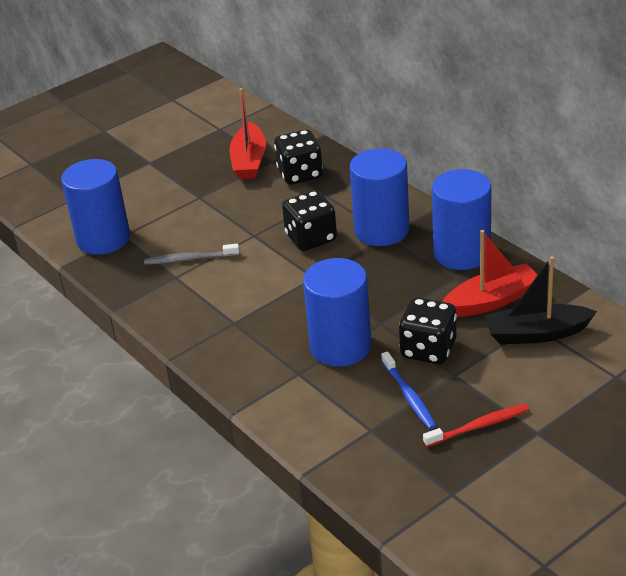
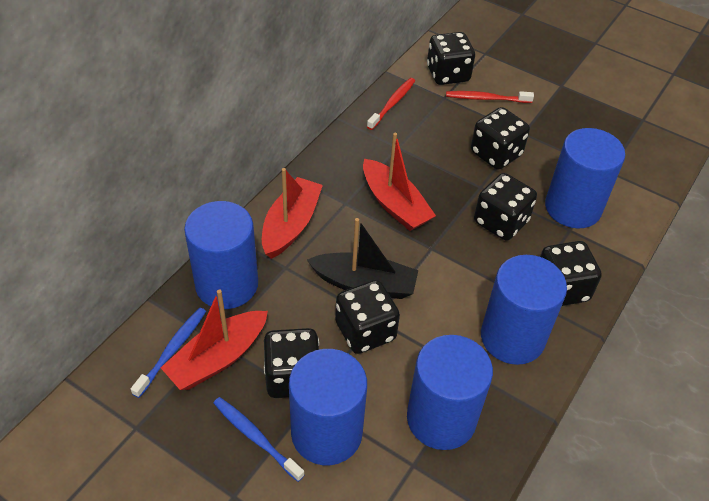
black dice: [274,130,323,185] [282,190,337,251] [399,297,457,364] = 3 -> [264,328,319,398] [335,280,400,354] [427,32,475,85] [471,107,530,170] [474,173,537,241] [540,241,602,306] = 6
blue cylinder: [61,159,130,255] [303,258,372,367] [350,148,410,246] [432,169,491,270] = 4 -> [184,201,258,309] [289,349,367,465] [407,335,493,450] [481,255,567,365] [545,128,625,228] = 5
blue toothbrush: [381,351,436,430] = 1 -> [131,308,206,398] [213,397,304,482] = 2
grey toothbrush: [144,244,239,265] = 1 -> none = 0
red boat: [230,88,266,179] [442,230,538,317] = 2 -> [161,289,268,390] [262,168,323,259] [363,133,436,231] = 3
red toothbrush: [423,404,529,447] = 1 -> [367,78,415,130] [446,91,534,103] = 2

